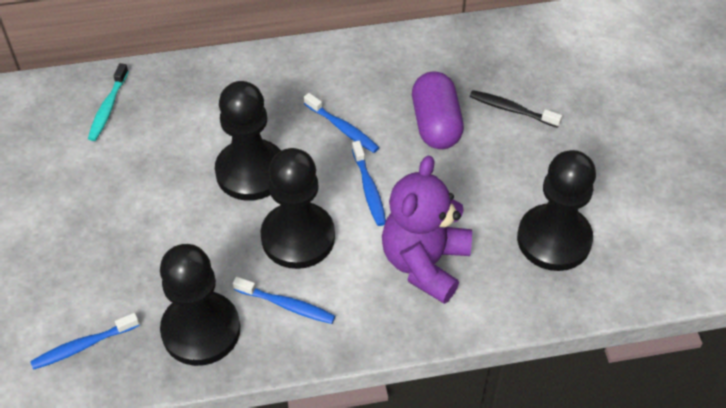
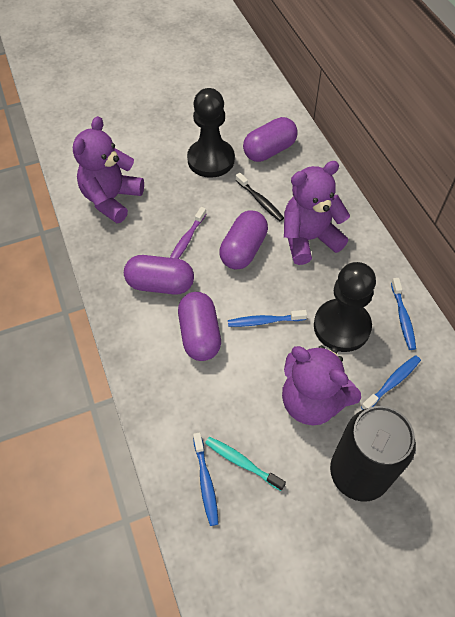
black can: none = 0 -> [330,406,416,502] = 1
black pawn: [160,244,240,366] [215,81,281,201] [260,148,335,269] [517,150,596,271] = 4 -> [187,88,235,178] [314,262,376,352] = 2
purple capsule: [412,72,464,149] = 1 -> [124,255,194,295] [178,292,221,361] [219,211,268,269] [243,117,298,162] = 4
purple teddy bear: [382,155,472,304] = 1 -> [73,116,144,223] [282,345,361,425] [284,161,350,265] = 3
purple toothbrush: none = 0 -> [170,207,206,259] = 1

